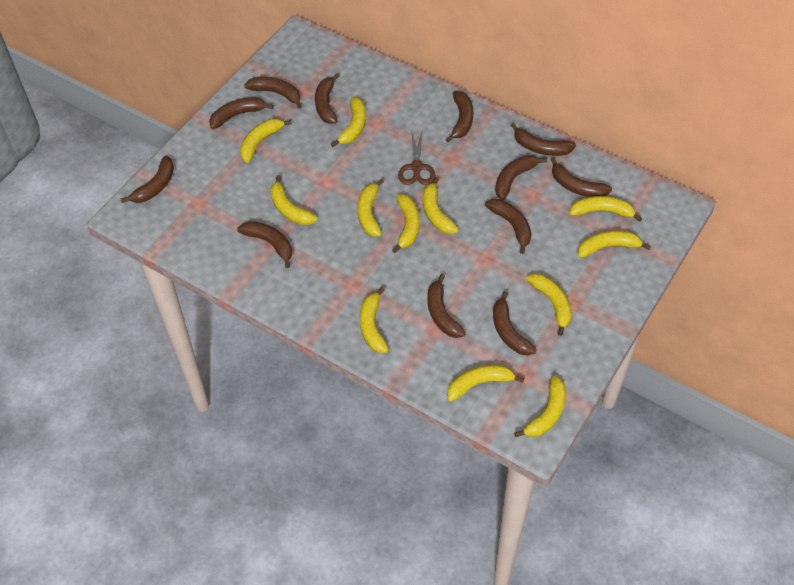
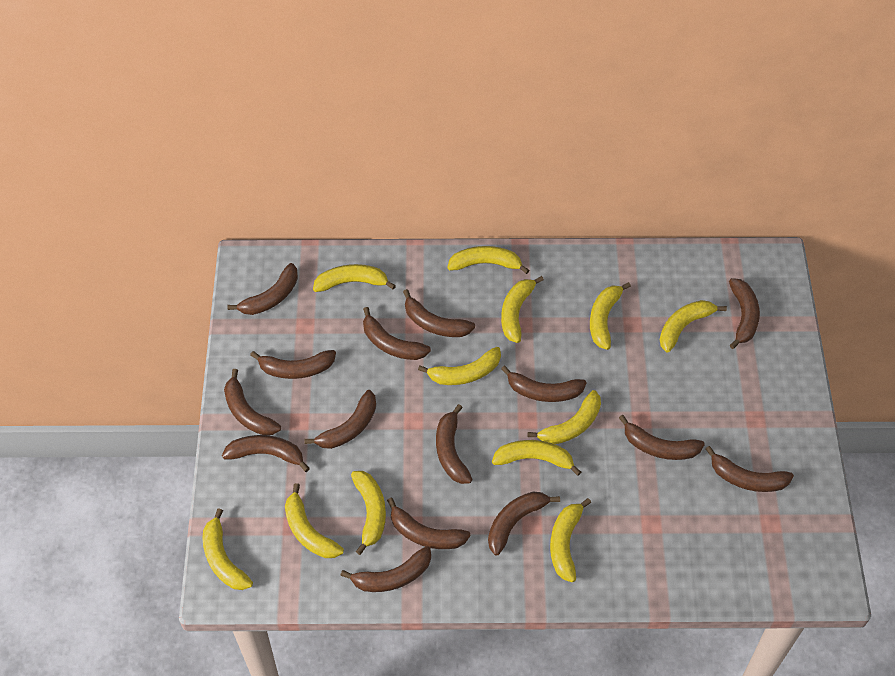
brown banana: [120,156,174,203] [209,97,274,129] [237,221,292,268] [244,77,302,109] [315,73,339,124] [427,274,466,338] [446,91,473,142] [485,199,531,254] [493,291,537,356] [495,155,547,200] [511,123,576,156] [551,157,612,197] = 12 -> [222,435,310,472] [224,369,281,435] [227,263,298,315] [250,350,336,379] [304,390,376,449] [340,546,431,592] [363,307,431,360] [387,498,471,549] [403,289,475,337] [436,404,473,484] [488,492,560,555] [501,365,587,402] [619,415,705,460] [706,446,794,492] [729,278,760,349] = 15
brown scissors: [398,129,436,185] = 1 -> none = 0

